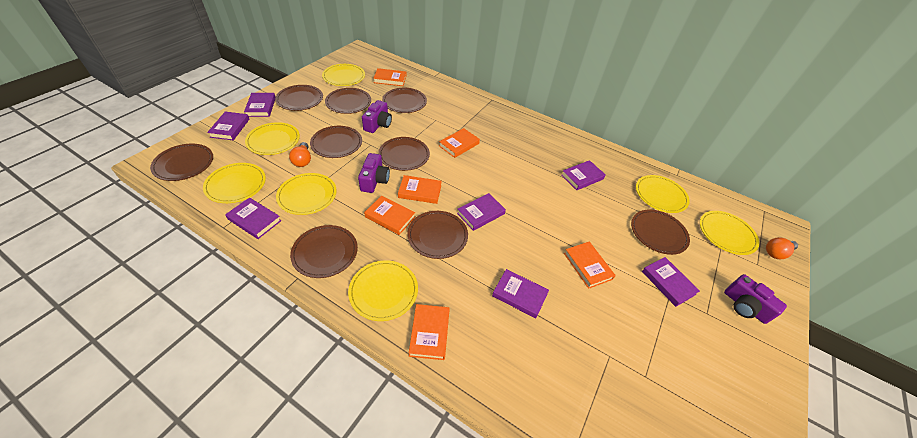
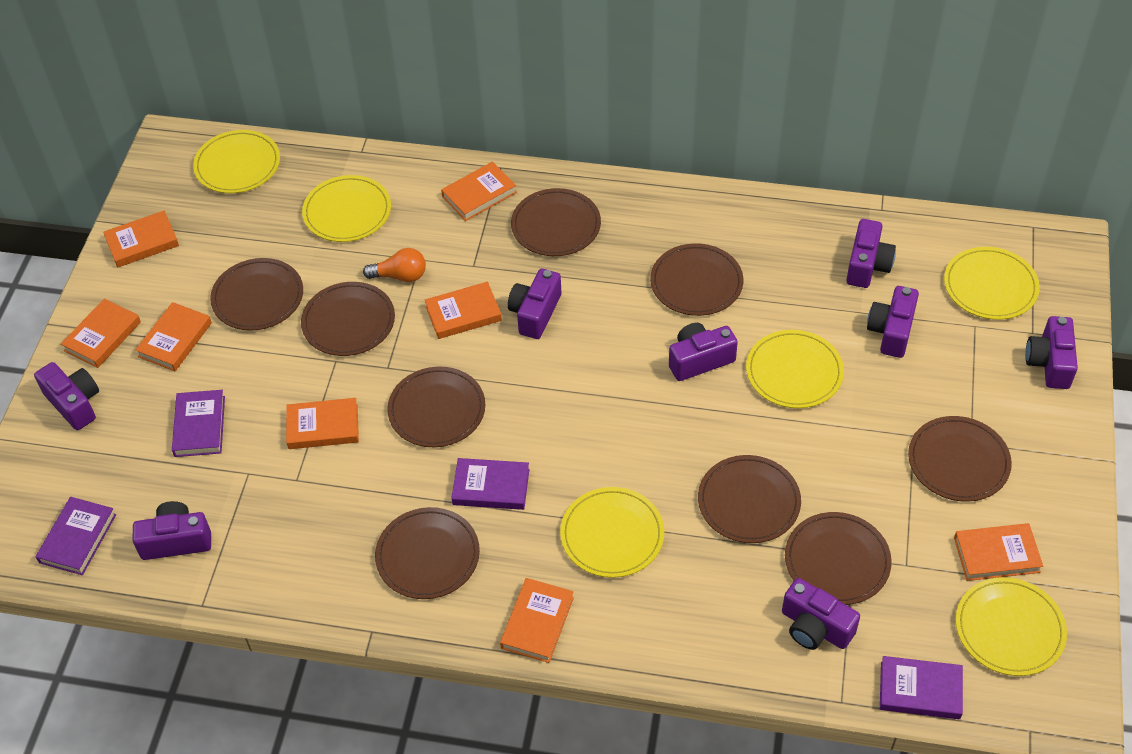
orange book: [364,196,415,235] [373,68,407,86] [398,175,442,204] [409,304,450,360] [439,128,480,158] [564,242,616,289] = 6 -> [61,298,141,368] [103,211,179,268] [135,302,212,371] [286,398,359,449] [425,282,502,339] [441,162,517,221] [500,578,574,663] [954,523,1043,581] = 8
orange light bulb: [289,142,311,167] [766,237,798,259] = 2 -> [363,248,426,282] = 1
purple book: [207,112,250,140] [225,197,281,239] [244,93,275,117] [457,193,506,231] [492,269,549,318] [561,160,606,190] [642,257,700,307] = 7 -> [35,497,116,575] [172,390,225,457] [451,458,529,510] [880,656,963,719] = 4
purple camera: [358,153,390,193] [362,100,392,133] [724,274,787,324] = 3 -> [34,362,99,430] [133,501,211,560] [508,269,561,339] [669,323,738,381] [782,578,860,650] [846,219,896,288] [867,286,919,358] [1025,316,1078,389] = 8
yellow plate: [203,163,266,203] [245,122,300,155] [276,173,336,215] [322,64,365,86] [348,260,418,321] [636,175,690,213] [700,211,759,255] = 7 -> [193,130,280,193] [302,175,391,242] [560,487,664,578] [746,330,844,408] [944,247,1040,320] [955,577,1067,676] = 6

